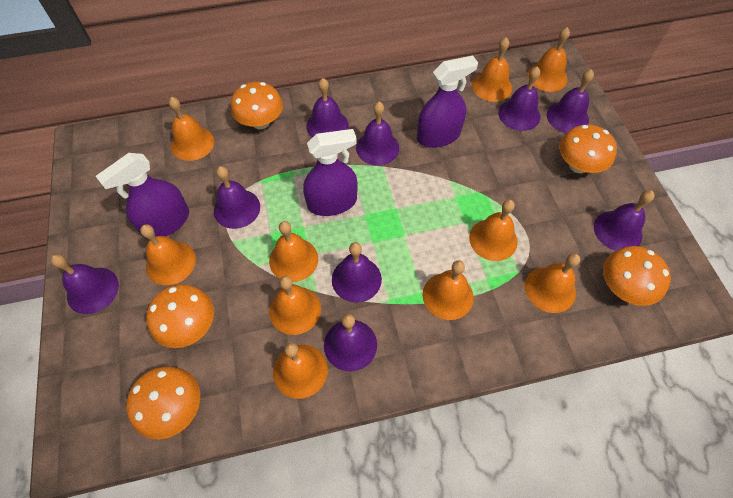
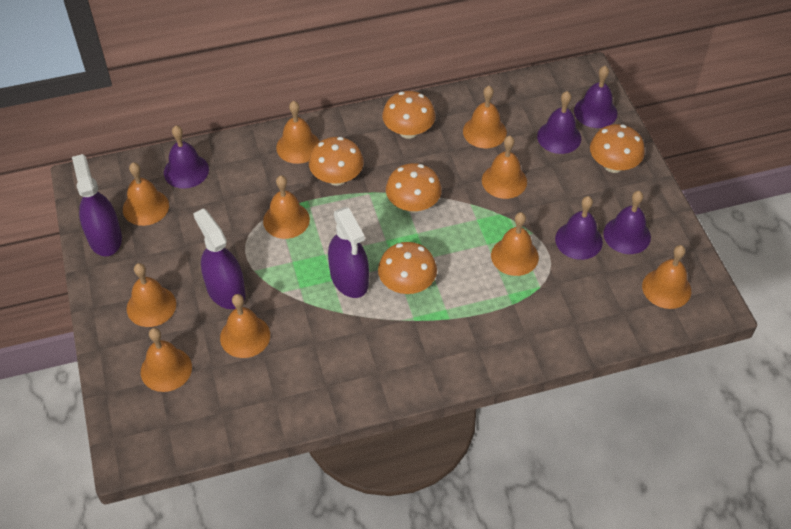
purple bell: [51,254,119,314] [214,166,260,229] [306,78,349,138] [324,314,377,372] [332,242,382,303] [356,102,399,165] [498,67,540,131] [547,69,594,133] [594,190,655,251] = 9 -> [164,126,209,188] [537,91,581,154] [555,196,603,260] [574,66,618,128] [603,191,651,254] = 5

